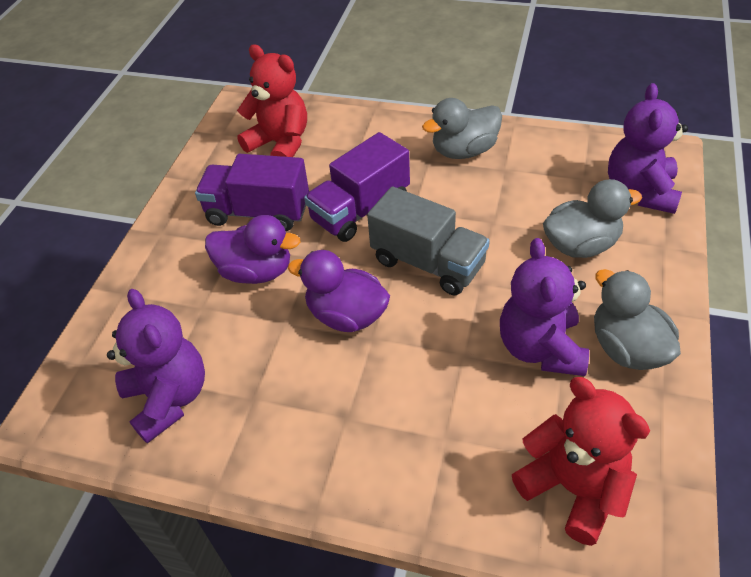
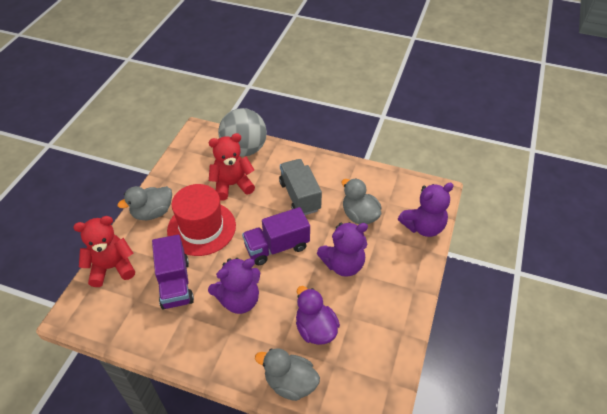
grey ball: none = 0 -> [218,108,267,157] = 1
purple duck: [205,215,301,284] [288,250,390,332] = 2 -> [296,286,340,345] = 1
red hat: none = 0 -> [167,184,236,256] = 1

